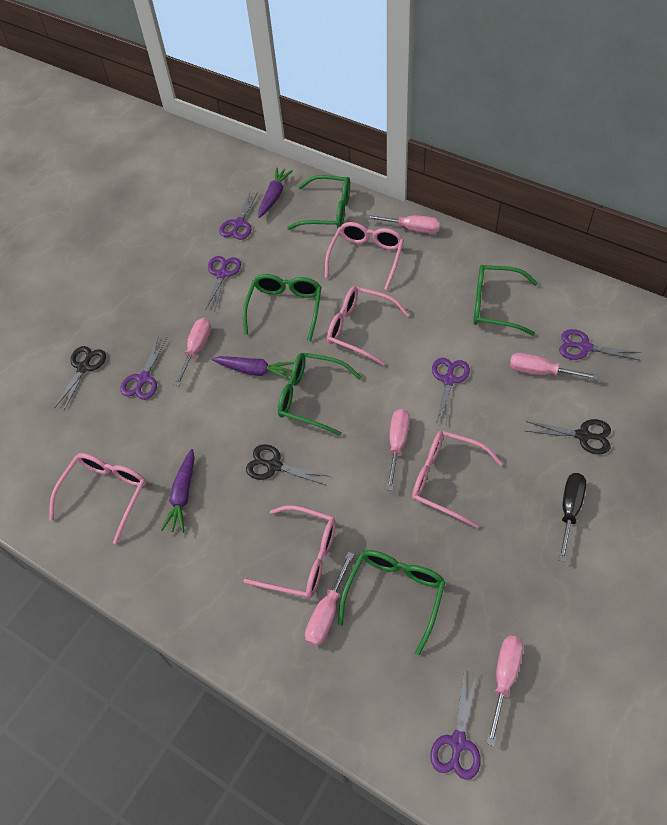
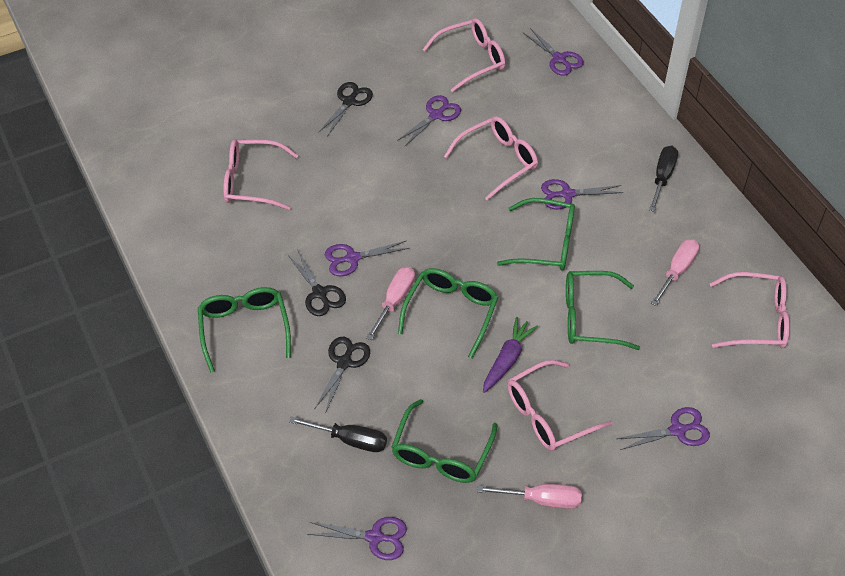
black screwdriver: [558,473,586,562] = 1 -> [289,417,387,452] [649,146,678,212] = 2
pink screwdriver: [174,318,211,386] [305,552,354,647] [366,215,440,234] [386,409,410,491] [487,635,523,746] [510,353,598,380] = 6 -> [366,267,415,340] [477,484,582,509] [651,239,699,306] = 3
purple carrot: [160,449,194,533] [211,356,294,380] [258,167,293,218] = 3 -> [483,317,538,393] = 1

